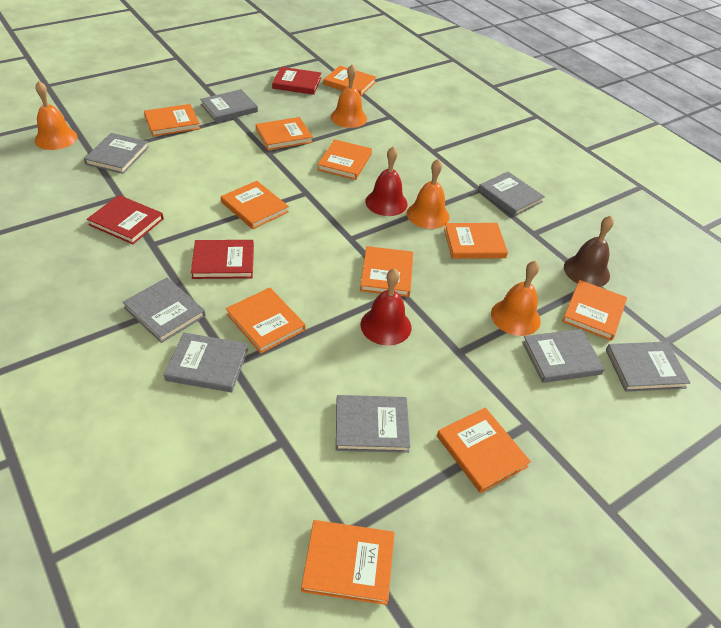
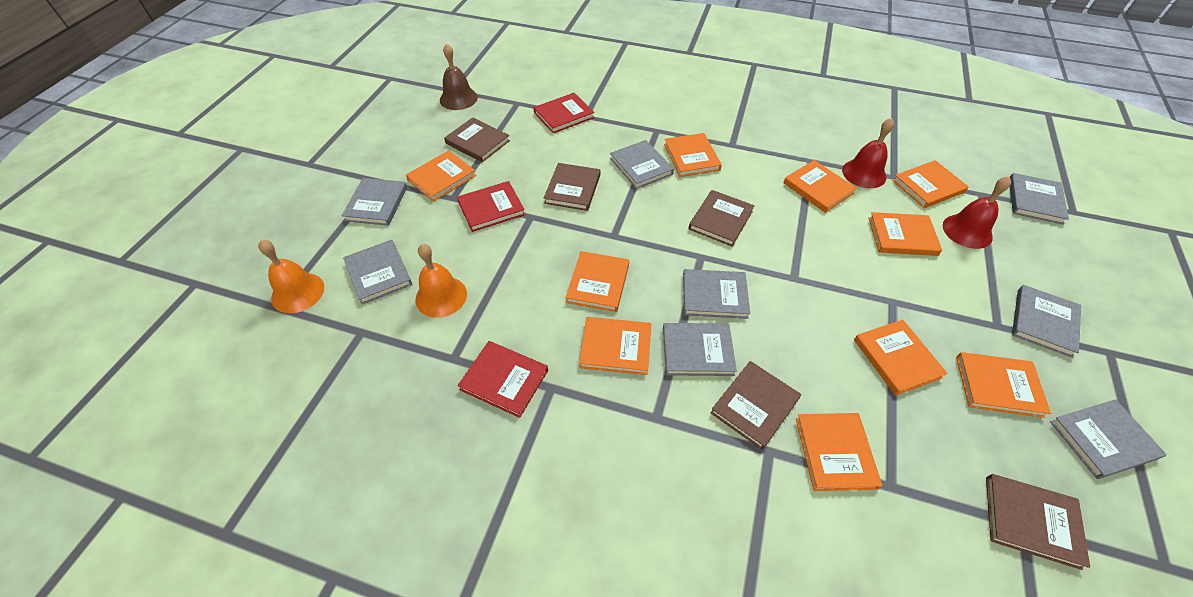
brown book: none = 0 -> [444,117,510,162] [544,163,600,211] [688,190,755,247] [710,361,801,450] [986,474,1090,570] = 5
orange bell: [35,81,78,150] [331,64,367,128] [407,159,450,229] [491,261,541,336] = 4 -> [258,240,324,313] [415,244,467,318] = 2
orange book: [144,104,200,136] [221,181,289,229] [226,287,305,354] [256,117,313,150] [301,520,395,605] [317,139,372,180] [323,66,376,97] [360,246,413,297] [437,407,531,493] [444,223,508,259] [562,280,627,341] = 11 -> [406,150,476,202] [566,251,629,312] [579,317,651,375] [664,133,722,177] [783,160,857,213] [796,413,882,491] [854,320,948,395] [869,212,942,256] [892,160,969,208] [956,352,1051,418] = 10

